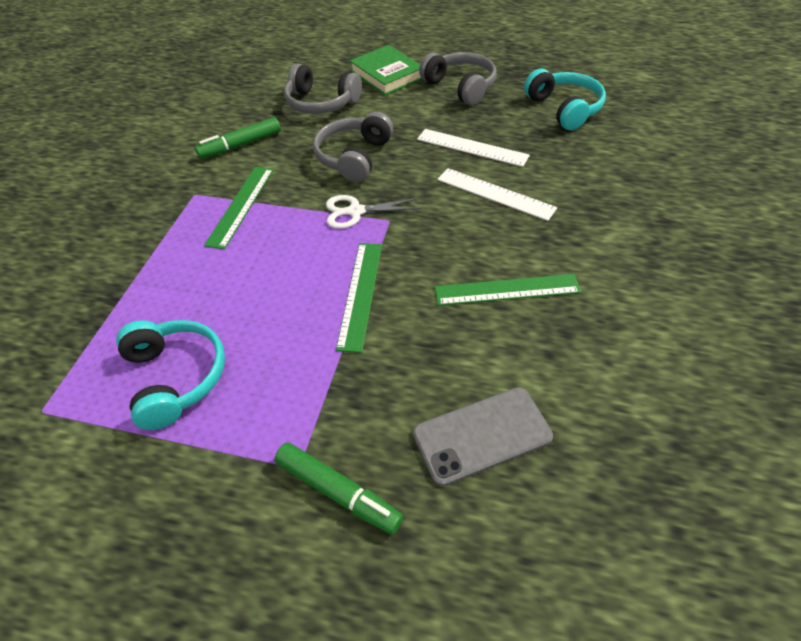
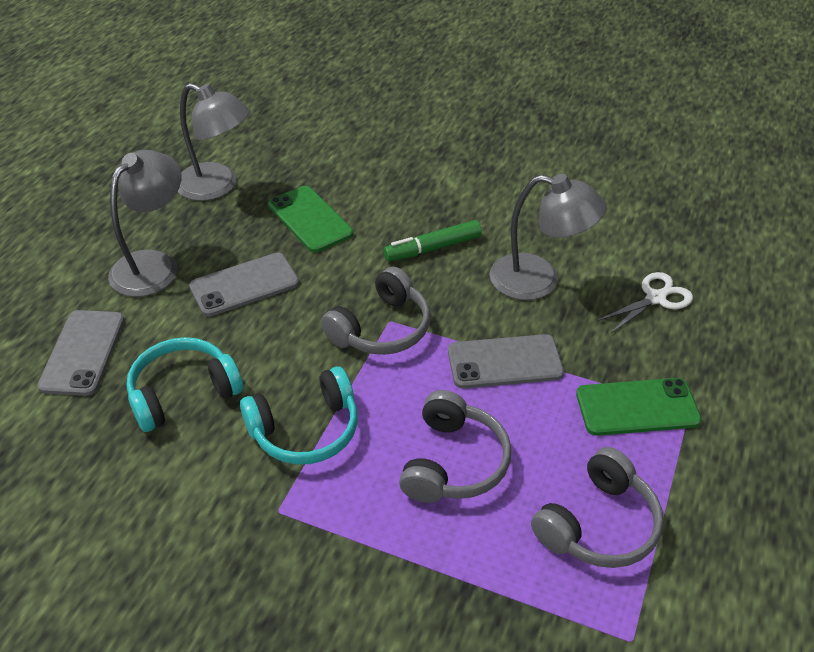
green book: [350,45,422,95] = 1 -> none = 0
green marker: [195,117,281,159] [274,442,403,535] = 2 -> [383,220,482,262] = 1
green phone: none = 0 -> [268,186,353,253] [576,378,702,436] = 2
green ruler: [204,167,273,250] [336,243,382,353] [435,274,581,306] = 3 -> none = 0
grey lamp: none = 0 -> [108,150,181,297] [177,83,250,201] [489,174,607,300] = 3
grey phone: [413,387,553,486] = 1 -> [37,310,124,396] [189,253,299,317] [448,334,564,389] = 3
white ruler: [417,129,530,167] [437,168,557,221] = 2 -> none = 0

